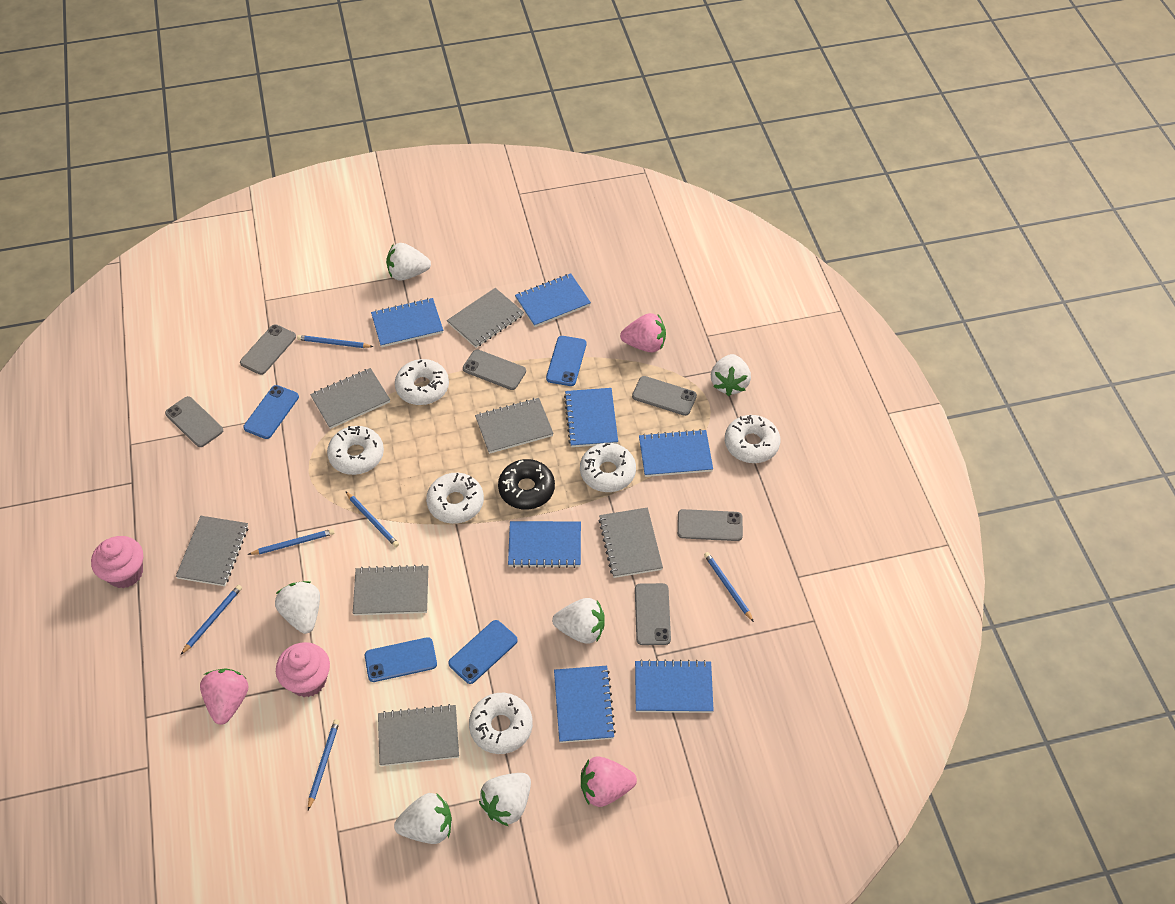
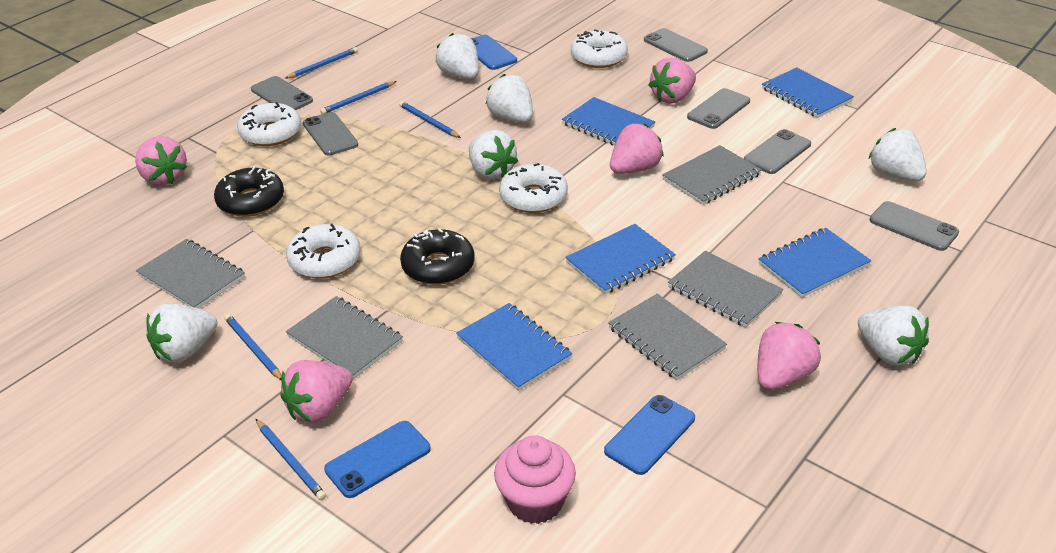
black donut: [498,459,555,510] = 1 -> [214,166,284,217] [400,228,475,285] = 2
blue notebook: [371,298,443,347] [508,521,581,568] [515,273,591,327] [554,666,616,743] [564,388,618,447] [635,659,714,713] [639,429,713,477] = 7 -> [456,303,572,391] [562,97,655,146] [565,224,676,294] [759,228,871,298] [762,67,854,118] = 5
blue pencil: [181,585,242,655] [248,529,334,555] [297,335,373,348] [308,719,340,810] [345,491,399,547] [704,552,754,622] = 6 -> [224,314,282,380] [256,419,326,500] [285,47,358,79] [320,81,396,114] [399,101,461,138] = 5
blue phone: [243,385,299,439] [365,637,437,682] [448,620,518,684] [546,336,586,386] = 4 -> [324,421,431,498] [471,35,517,70] [604,395,695,475] = 3
grey notebook: [176,516,248,586] [310,368,390,429] [353,565,428,616] [378,704,459,766] [447,288,524,348] [475,398,554,454] [598,507,663,578] = 7 -> [136,239,245,309] [286,296,403,379] [608,293,727,380] [662,145,762,205] [668,251,784,327] = 5
pink cupcake: [91,536,143,588] [276,642,330,697] = 2 -> [494,435,576,524] = 1
pink strawberry: [200,668,249,725] [581,757,637,807] [620,313,666,353] = 3 -> [135,136,187,185] [280,360,353,423] [610,124,664,174] [648,58,696,104] [758,322,821,390] = 5
white donut: [327,426,384,475] [395,359,449,405] [426,473,484,524] [469,693,533,754] [580,443,636,492] [725,415,780,463] = 6 -> [237,102,301,146] [286,224,361,279] [499,163,568,213] [571,29,628,68] = 4

